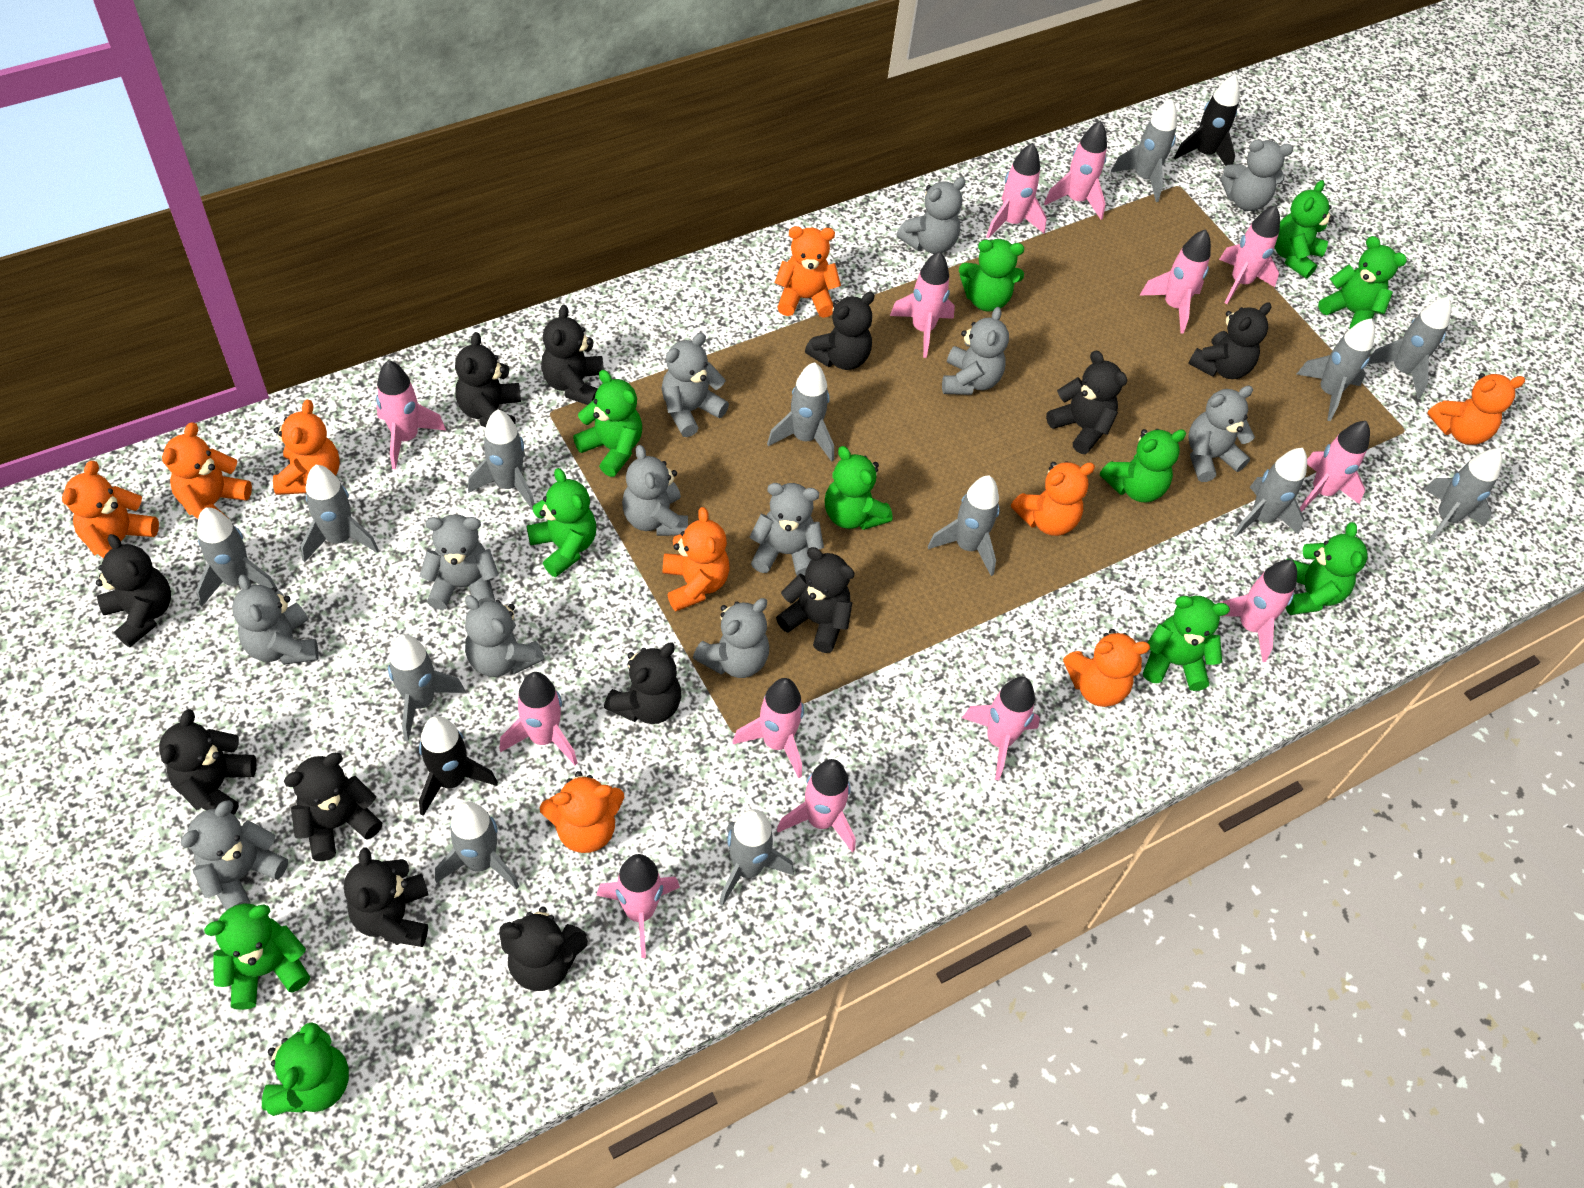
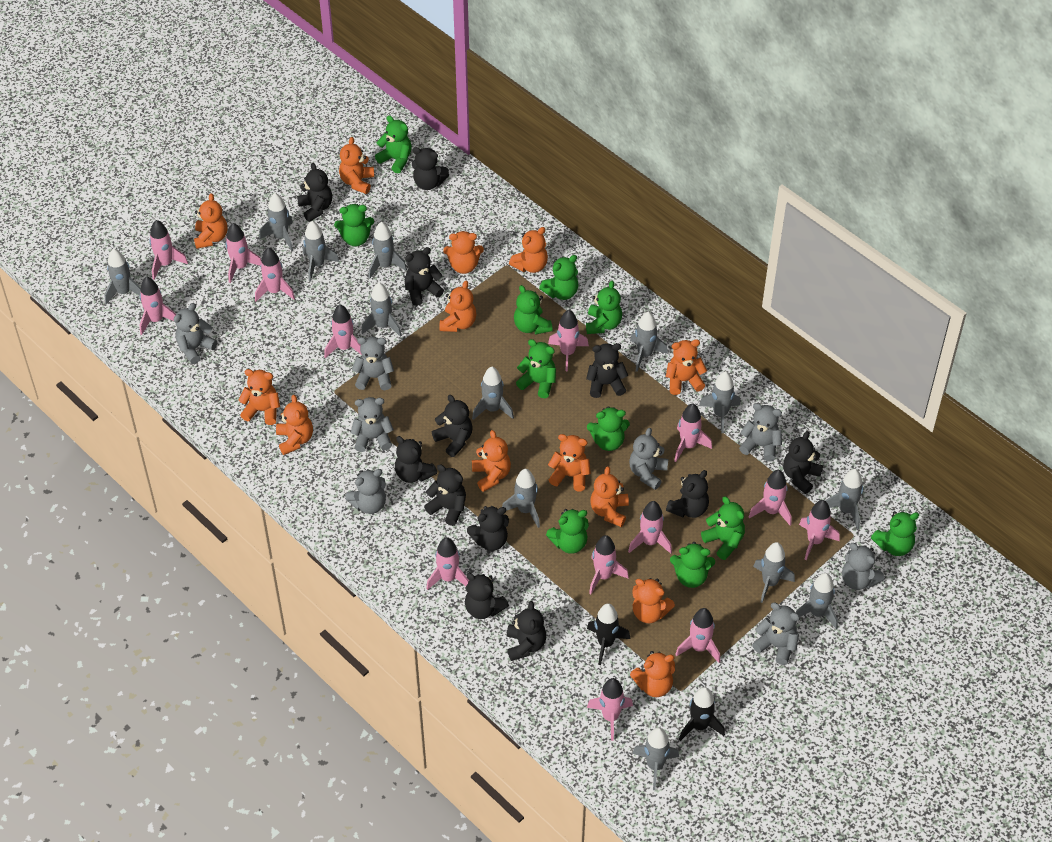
grey teddy bear: [181,800,288,911] [232,574,319,665] [420,514,499,610] [465,595,544,677] [622,445,688,536] [661,333,729,437] [693,598,769,678] [749,483,824,576] [896,177,966,254] [942,307,1009,395] [1188,386,1255,482] [1221,140,1293,211] = 12 -> [174,303,217,364] [345,469,386,514] [351,397,394,452] [352,337,394,390] [629,428,668,490] [739,403,782,462] [752,603,800,665] [842,543,884,590] = 8
orange teddy bear: [62,461,159,558] [162,422,252,519] [273,400,340,495] [540,771,625,853] [663,507,730,611] [775,226,841,318] [1011,461,1095,536] [1063,629,1150,707] [1427,373,1525,445] = 9 -> [194,193,227,249] [238,369,280,425] [276,395,313,455] [339,137,374,194] [440,280,476,332] [443,231,484,274] [472,430,511,492] [509,227,548,273] [548,434,591,491] [590,466,629,527] [630,651,675,697] [632,578,675,623] [666,339,707,395] = 13
pink rocket: [376,360,446,469] [499,672,578,765] [596,854,680,958] [733,678,804,779] [777,759,856,853] [890,251,955,358] [962,677,1040,780] [986,143,1047,238] [1044,121,1107,220] [1140,229,1211,334] [1219,205,1280,304] [1219,560,1297,662] [1300,421,1370,512] = 13 -> [140,276,176,335] [149,220,188,279] [225,223,261,283] [255,247,295,301] [324,304,362,358] [426,537,469,590] [548,310,589,371] [587,678,633,741] [589,535,629,594] [628,501,672,554] [674,404,712,462] [675,608,720,663] [749,470,792,526] [799,500,840,560] = 14

